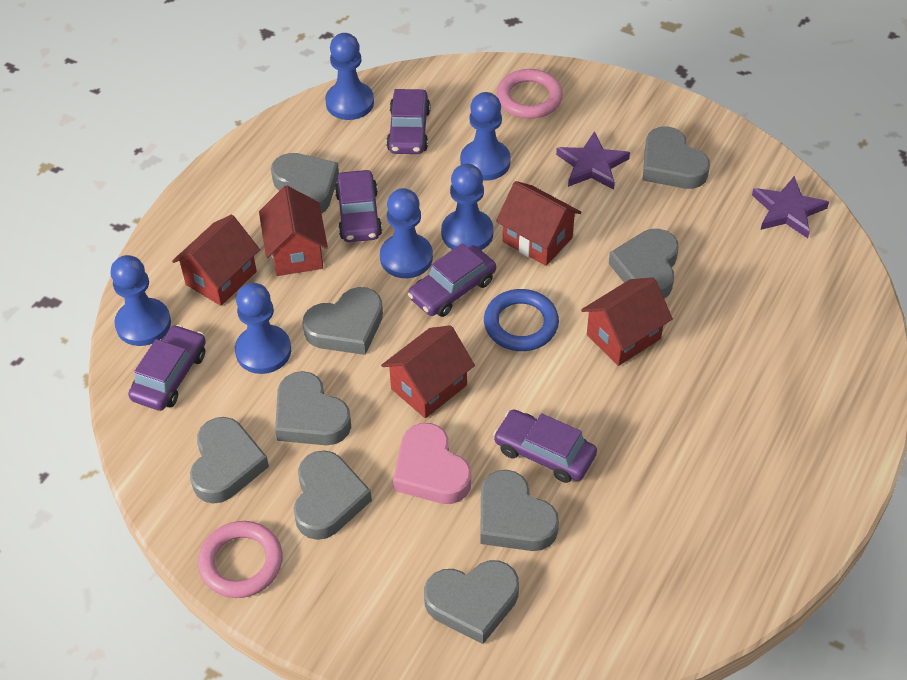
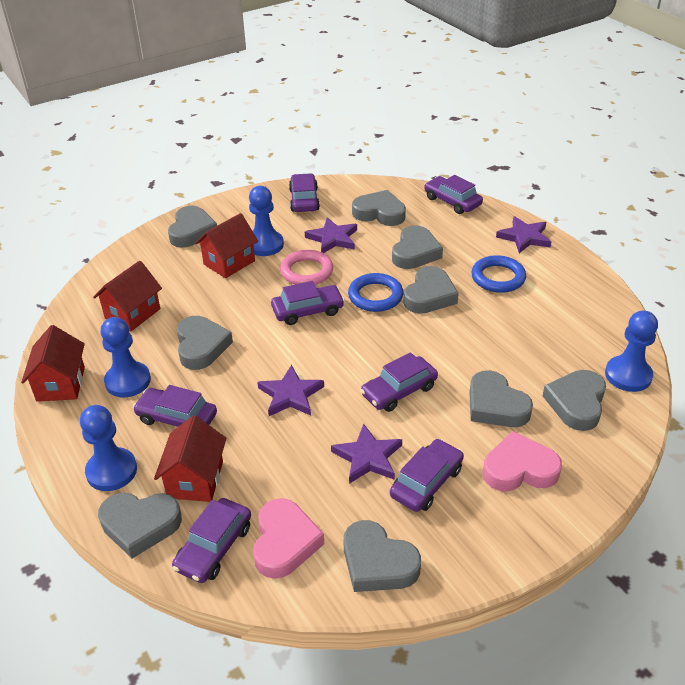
blue pawn: [110,255,171,346] [235,283,291,374] [325,33,374,120] [380,188,433,278] [441,163,494,250] [460,92,511,181] = 6 -> [80,405,137,491] [100,317,151,397] [249,186,284,256] [605,310,658,392] = 4
blue ring: [484,289,559,351] = 1 -> [348,273,403,312] [472,255,526,293] = 2
pink heart: [393,423,471,504] = 1 -> [253,498,324,579] [483,431,562,491] = 2
pink ring: [198,521,283,598] [497,69,563,119] = 2 -> [280,250,333,285] = 1
purple car: [128,325,206,411] [335,170,382,242] [386,89,430,154] [408,243,496,317] [493,409,597,483] = 5 -> [133,385,217,427] [172,498,251,583] [271,281,345,325] [289,173,320,212] [360,352,438,412] [390,439,464,512] [424,175,483,214] = 7
purple star: [556,131,630,190] [752,176,829,238] = 2 -> [257,365,324,416] [305,217,357,253] [331,424,402,484] [496,216,552,253] = 4
red house: [172,215,260,306] [259,186,328,276] [381,325,475,418] [496,181,581,266] [581,277,673,366] = 5 -> [21,325,85,402] [93,261,162,332] [154,415,227,502] [195,213,258,278] = 4

